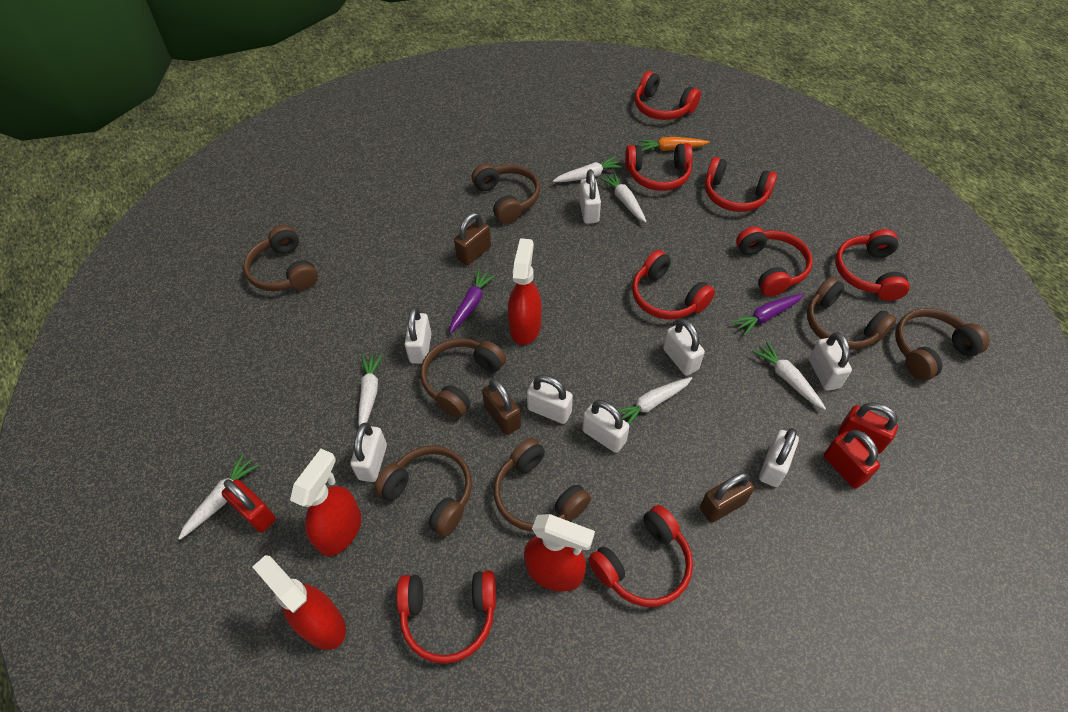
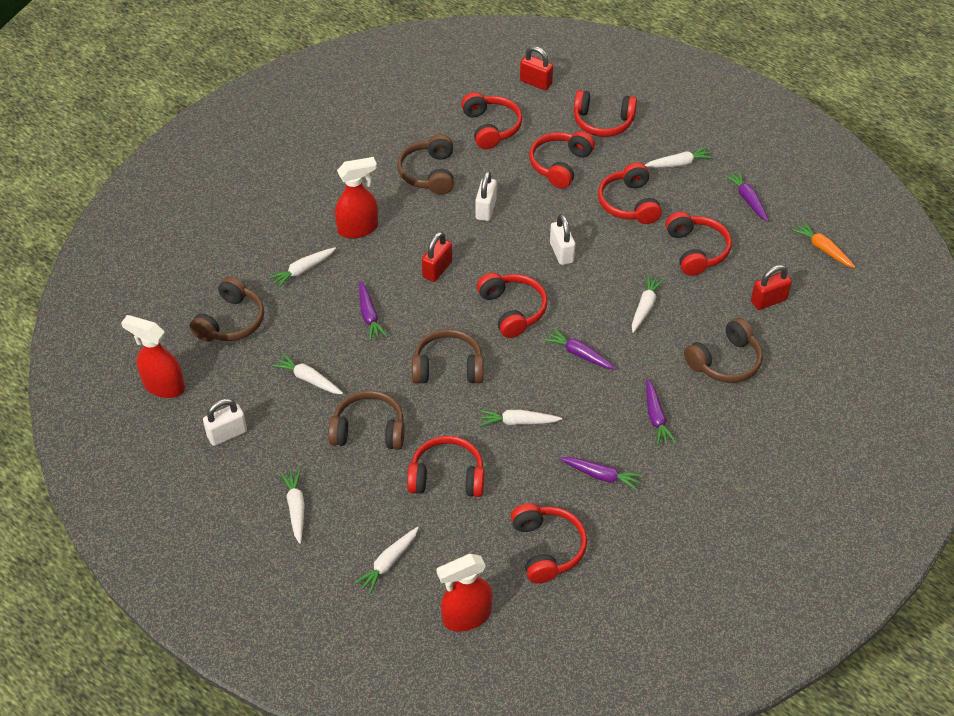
brown headphones: [243,225,318,291] [374,446,472,536] [421,338,506,418] [472,163,540,224] [494,438,591,532] [807,277,896,350] [895,308,990,381] = 7 -> [190,276,264,342] [328,390,405,450] [397,134,454,195] [412,329,484,383] [684,318,763,383] = 5
brown padlock: [454,212,491,265] [482,378,521,435] [700,472,754,523] = 3 -> none = 0
purple carrot: [449,270,496,334] [731,293,804,336] = 2 -> [359,281,388,341] [543,328,616,370] [559,457,643,491] [646,379,677,446] [724,170,769,222] = 5
red spray bottle: [252,555,346,650] [290,449,361,556] [508,238,542,345] [524,514,595,591] = 4 -> [121,315,185,398] [335,157,378,238] [437,554,493,632] = 3
white carrot: [178,454,259,540] [358,354,382,426] [553,156,623,182] [600,172,647,223] [618,377,692,424] [752,341,826,410] = 6 -> [268,247,336,289] [272,353,343,394] [280,469,305,544] [354,527,419,594] [480,410,562,426] [632,275,665,333] [645,147,714,168] = 7
white padlock: [350,423,387,482] [405,307,432,364] [527,375,573,424] [579,169,601,224] [582,400,629,453] [663,319,705,376] [759,428,799,487] [809,332,852,391] = 8 -> [203,399,247,446] [475,171,497,221] [550,214,575,265] = 3

